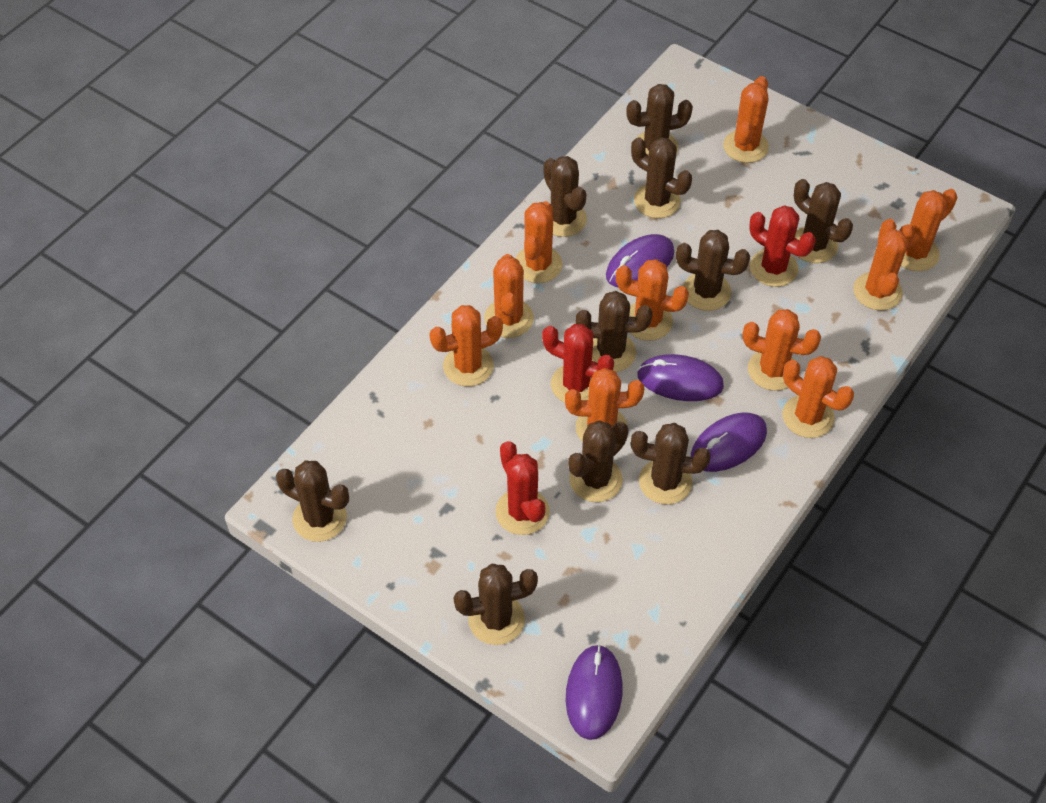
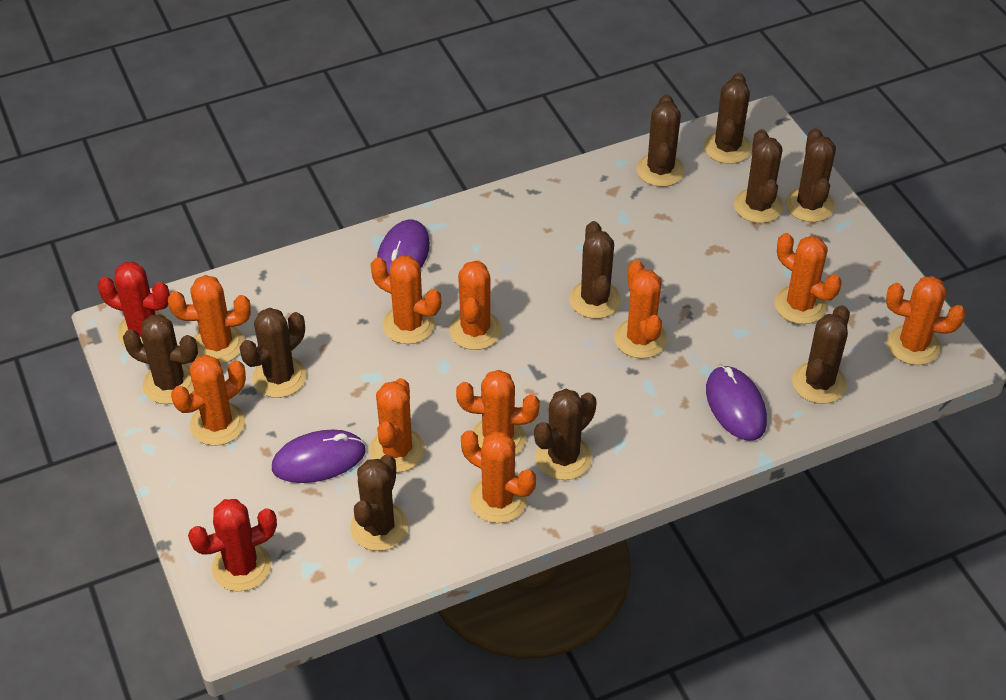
purple mouse: [566,645,623,740] [606,234,674,288] [637,354,724,401] [691,413,767,472] = 4 -> [272,429,366,483] [377,219,430,274] [706,366,767,441] = 3
red cactus: [495,441,550,535] [542,324,614,403] [749,205,815,287] = 3 -> [97,262,170,346] [188,499,277,591] = 2

